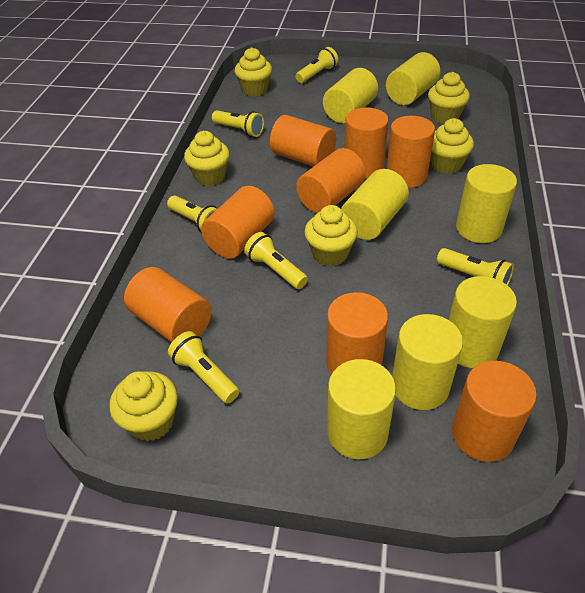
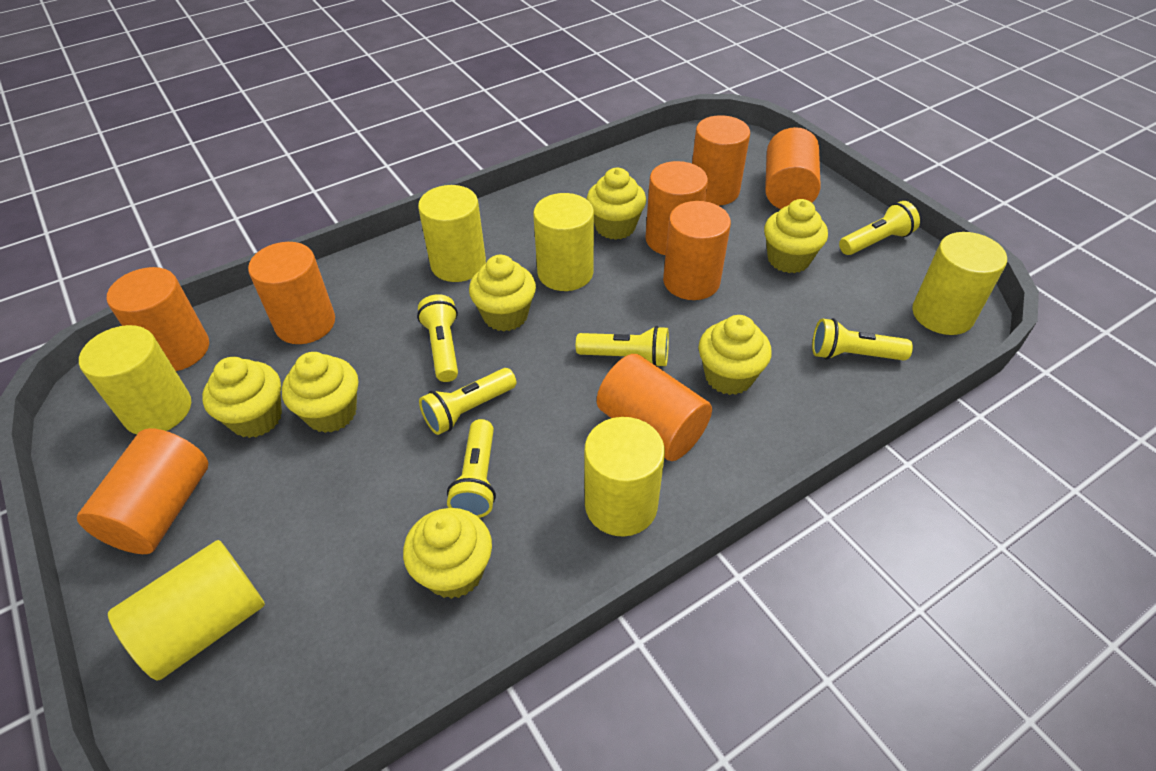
yellow cupcake: [110,371,178,441] [184,131,230,186] [234,47,272,97] [304,205,358,266] [428,72,470,124] [430,118,474,174] = 6 -> [202,357,282,438] [282,352,358,433] [403,508,492,599] [469,255,536,331] [587,168,646,240] [698,315,772,395] [764,199,828,273] = 7
yellow cylinder: [323,68,378,123] [327,359,396,459] [341,169,409,240] [386,52,440,105] [392,314,463,410] [449,276,517,368] [456,164,517,243] = 7 -> [79,325,191,434] [108,540,265,681] [418,185,486,282] [533,193,594,291] [584,417,665,537] [912,232,1007,335] = 6

